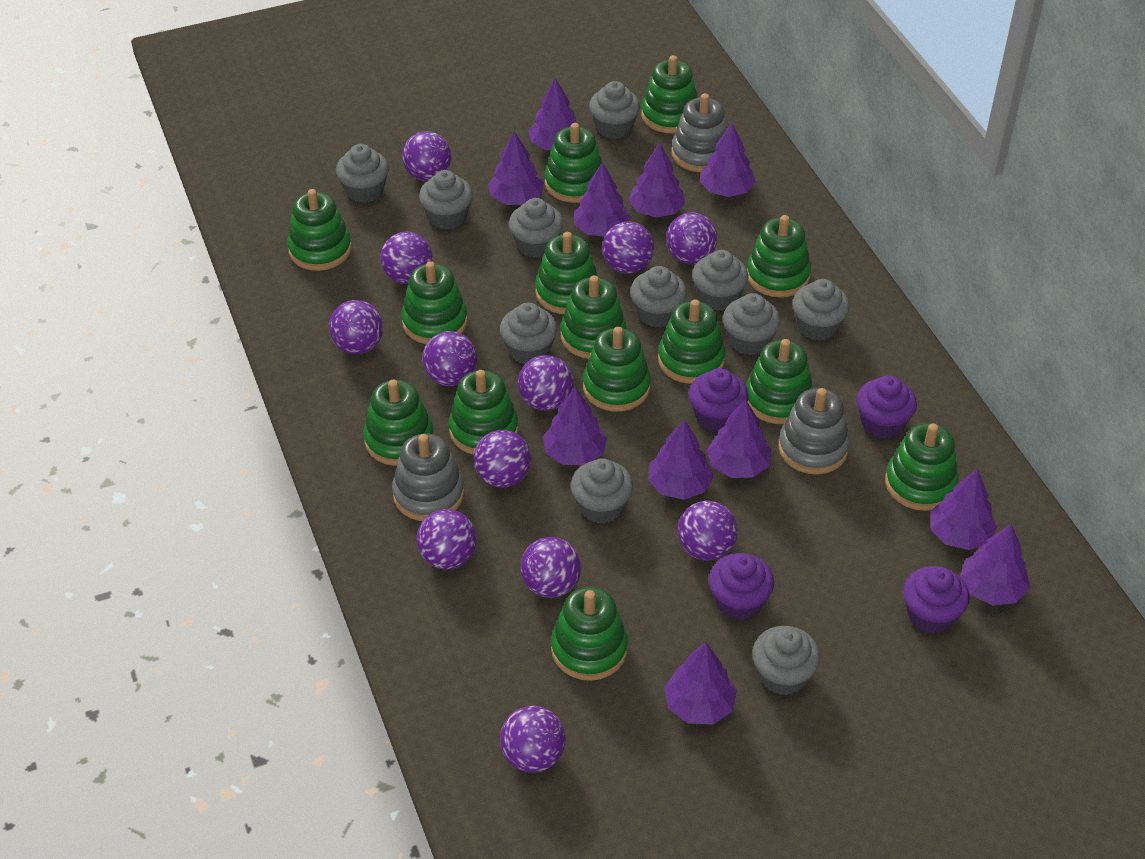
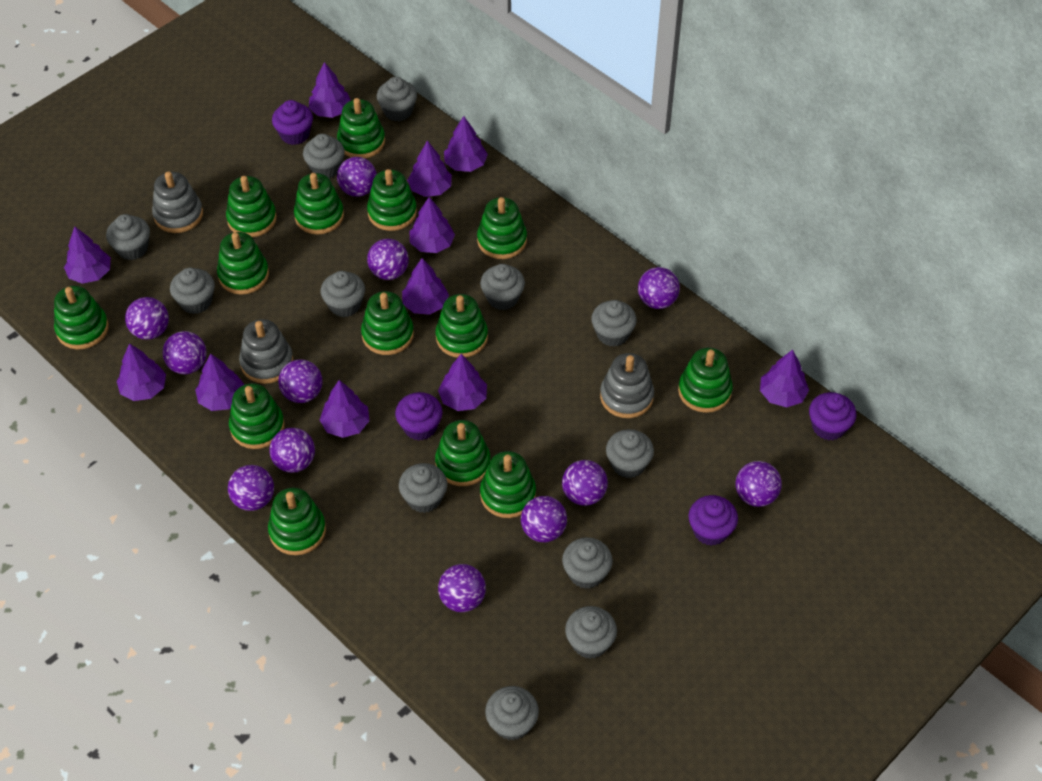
grey cupcake: [336,144,389,203] [419,170,473,230] [500,302,557,364] [509,198,563,258] [571,458,633,524] [589,81,640,139] [630,266,687,327] [692,250,748,311] [723,293,780,355] [752,626,820,695] [792,279,850,341] = 11 -> [106,214,150,260] [170,268,215,314] [303,134,345,178] [321,271,365,317] [377,77,417,121] [399,463,447,513] [480,264,525,310] [485,686,539,741] [562,537,613,589] [565,606,617,659] [591,300,637,347] [606,429,654,478] = 12

